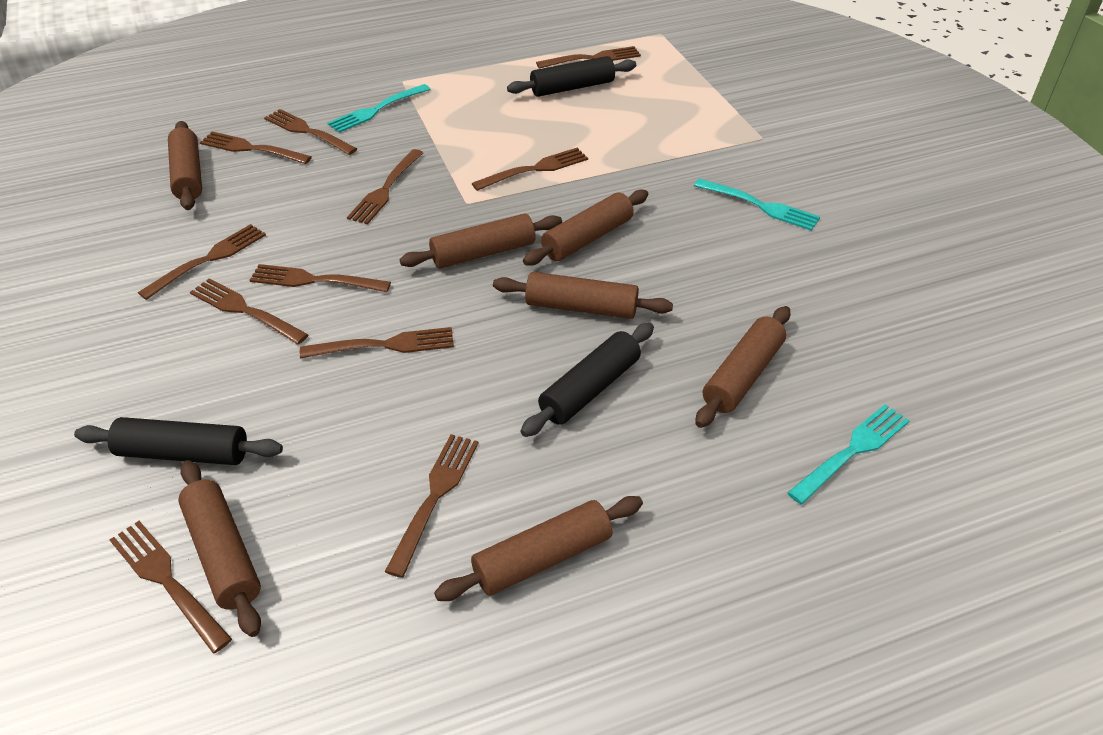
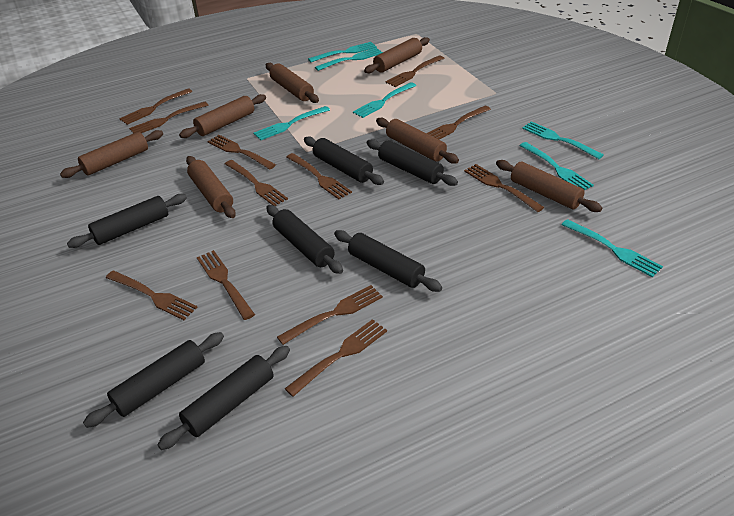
black rolling pin: [74,417,283,465] [507,56,636,97] [521,323,654,437] = 3 -> [67,194,187,248] [83,332,224,428] [158,346,290,450] [266,205,343,274] [304,136,384,185] [334,230,442,292] [367,139,458,186] = 7
brown fork: [110,521,232,653] [138,224,266,300] [190,278,309,344] [200,132,312,164] [250,264,391,292] [264,109,357,155] [300,327,454,358] [347,149,423,224] [385,434,478,578] [471,148,588,191] [536,46,641,69] = 11 -> [106,271,198,320] [119,88,192,125] [129,102,208,133] [197,250,255,320] [208,135,276,169] [225,160,288,206] [277,285,383,345] [285,319,387,397] [286,153,352,199] [385,55,444,87] [427,106,491,140] [464,164,544,212] = 12
turquoise fork: [328,84,430,133] [694,178,820,231] [787,404,910,505] = 3 -> [254,106,330,140] [308,42,377,62] [315,48,383,71] [353,82,416,118] [519,142,594,190] [522,121,604,159] [561,219,663,277] = 7

